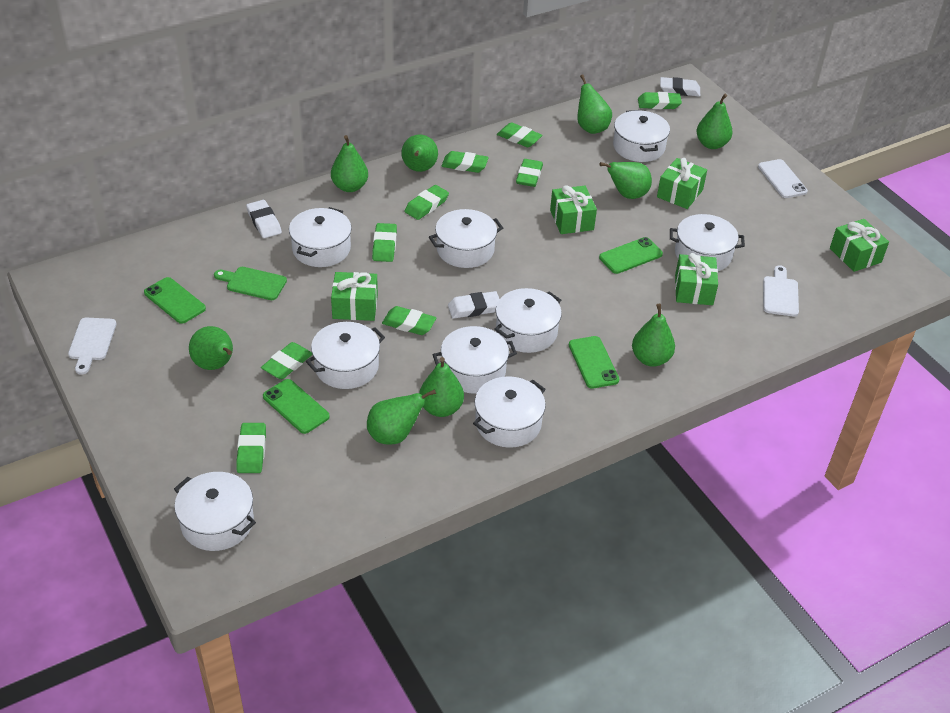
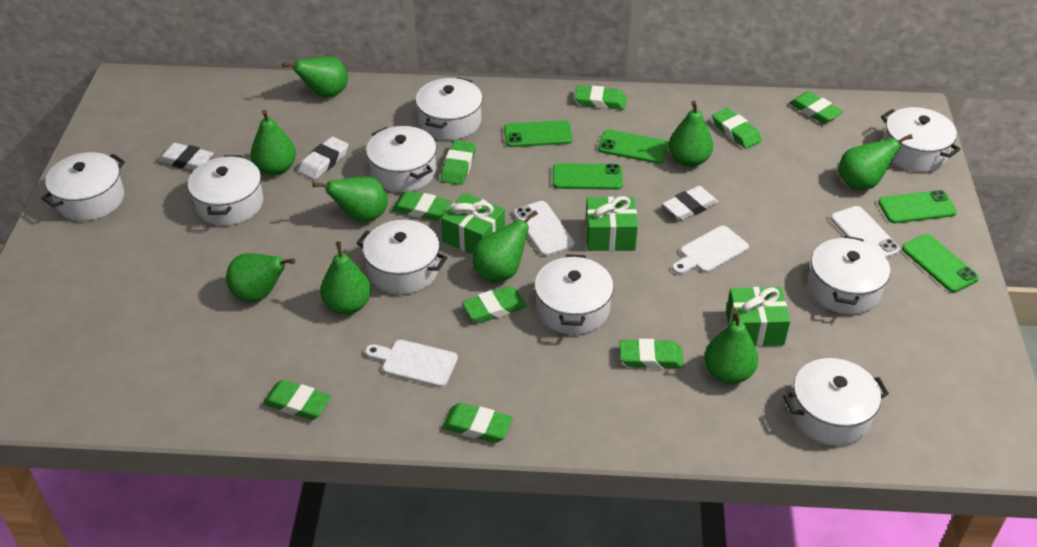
green cutting board: [214,267,287,300] = 1 -> none = 0
green gift: [331,272,378,321] [550,185,597,234] [657,158,707,209] [675,253,718,305] [830,219,889,272] = 5 -> [441,193,505,254] [585,196,638,251] [726,287,790,346] = 3
green phone: [144,277,206,324] [263,379,330,434] [569,336,619,389] [599,237,663,274] = 4 -> [504,120,573,147] [553,163,623,190] [598,130,669,164] [878,190,957,223] [902,234,979,292] = 5
white phone: [758,159,808,198] = 1 -> [514,201,574,256] [831,206,900,258] = 2

